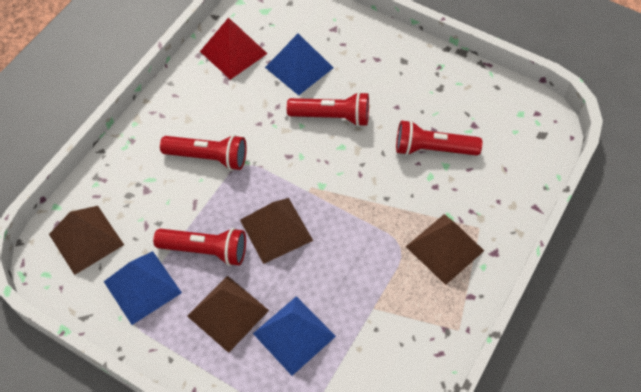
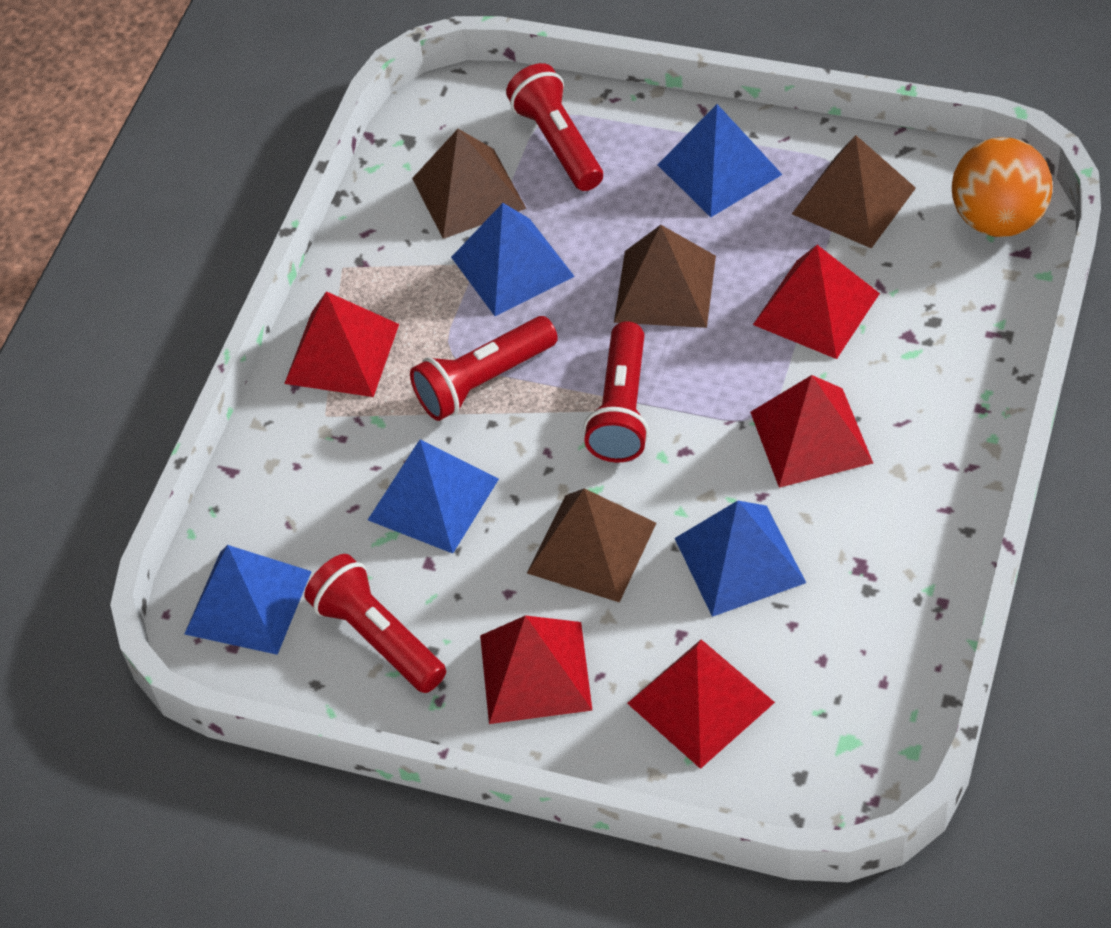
blue pyramid: [104,251,182,325] [253,296,336,376] [265,33,333,96] = 3 -> [185,545,312,655] [368,439,499,553] [451,203,575,316] [658,104,783,217] [675,501,806,617] = 5
orange ball: none = 0 -> [952,137,1052,237] = 1
red pyramid: [200,17,268,80] = 1 -> [284,291,399,397] [480,615,593,724] [627,639,775,769] [750,375,873,488] [753,245,880,359] = 5

